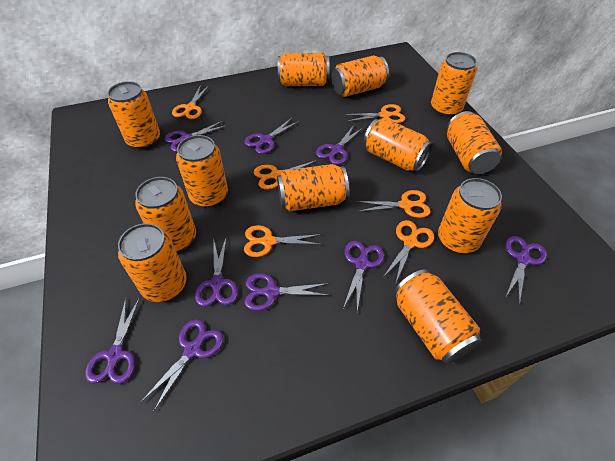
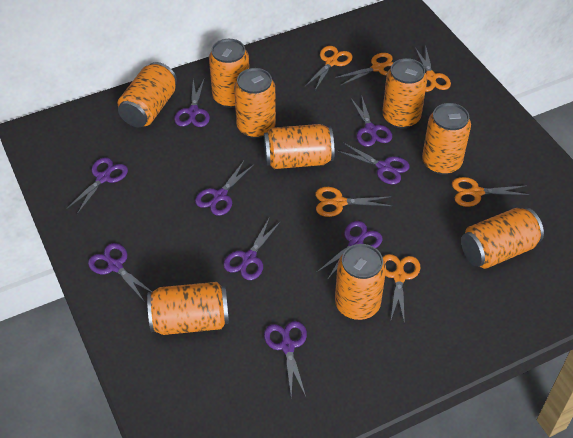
orange can: [108,81,160,149] [118,223,187,302] [135,177,196,252] [176,135,228,208] [277,164,349,211] [278,53,329,86] [331,56,389,97] [364,118,433,172] [394,269,481,364] [431,52,477,117] [438,178,502,254] [447,111,502,174] = 12 -> [118,62,177,127] [147,282,229,335] [209,39,249,108] [234,68,276,138] [264,124,335,169] [335,244,386,320] [382,58,427,129] [422,103,471,175] [461,208,544,269] = 9

